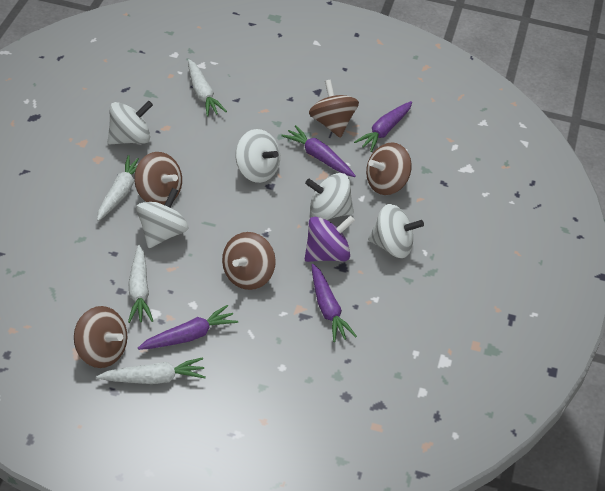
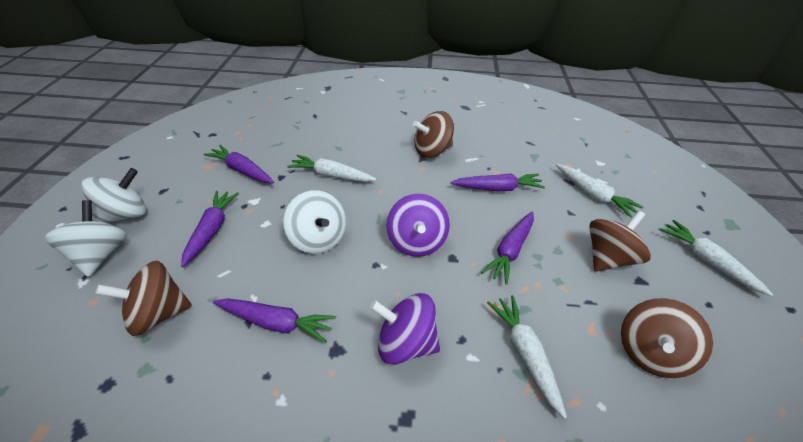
brown spinning top: [74,306,127,368] [134,152,182,205] [222,232,276,290] [309,80,359,138] [366,142,412,195] = 5 -> [95,261,192,336] [413,111,454,158] [589,210,651,272] [621,298,713,378] = 4
purple carrot: [138,305,238,350] [281,125,356,177] [312,264,357,342] [354,101,412,152] = 4 -> [181,191,239,267] [203,145,274,183] [213,298,336,343] [451,174,545,191] [481,211,534,284] = 5
purple spinning top: [305,215,355,262] = 1 -> [370,293,440,365] [386,194,450,257] = 2
white spinning top: [108,101,153,144] [136,188,188,248] [235,129,280,183] [305,173,354,220] [368,204,424,258] = 5 -> [45,200,127,277] [81,168,146,224] [284,190,346,254] = 3

